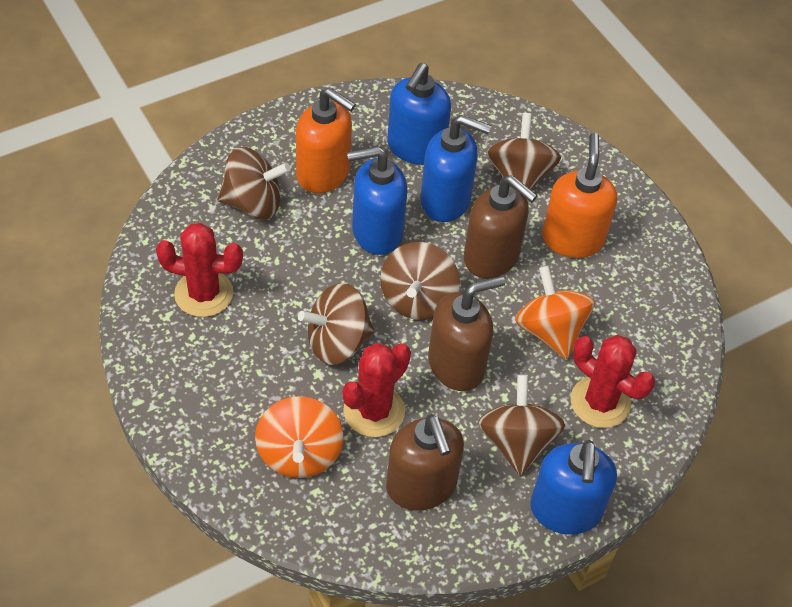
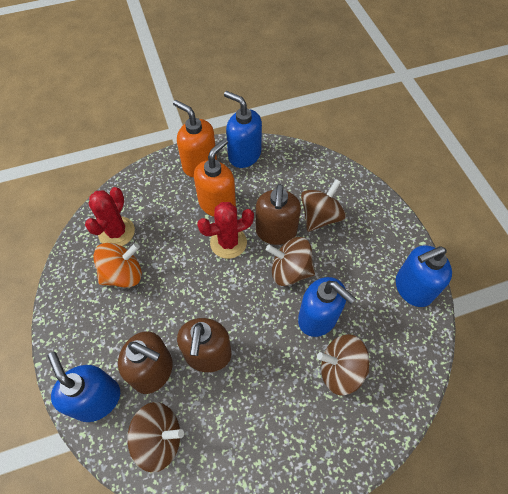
brown spinning top: [217,147,291,219] [298,283,375,365] [380,242,460,320] [478,375,565,476] [486,113,561,190] = 5 -> [127,402,184,473] [266,237,315,286] [301,179,346,232] [317,334,369,395] = 4
orange spinning top: [255,396,344,478] [515,266,595,359] = 2 -> [93,243,142,288] = 1
red cactus: [156,223,243,317] [343,343,411,437] [571,335,655,428] = 3 -> [85,187,135,246] [197,202,254,259] = 2

